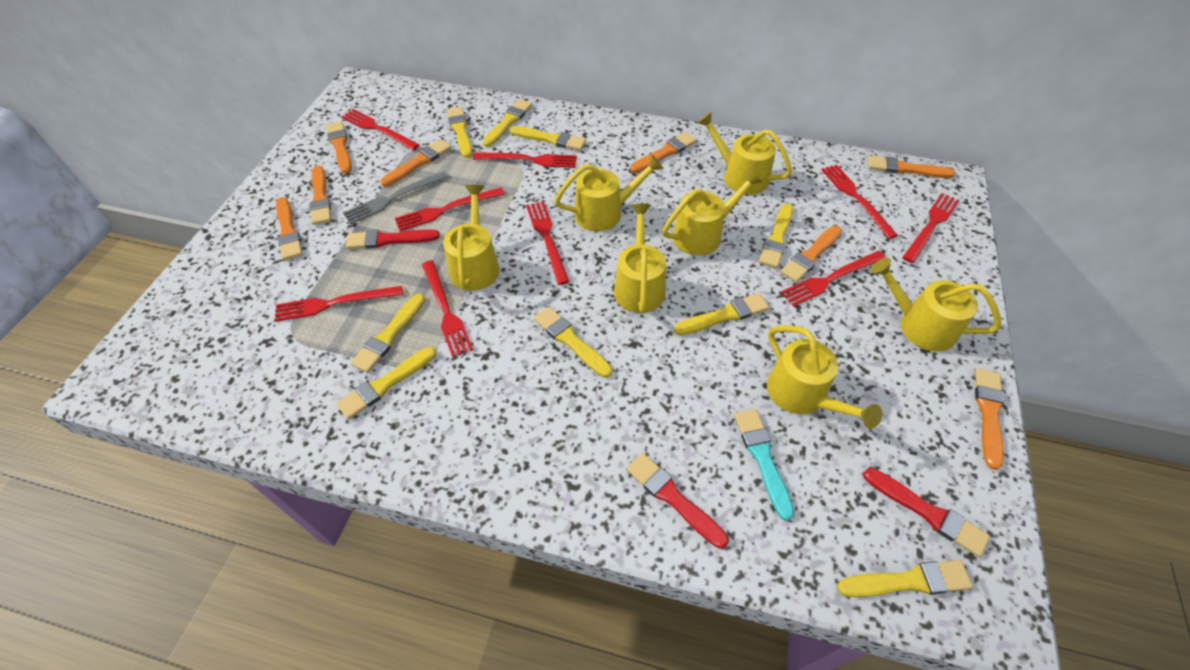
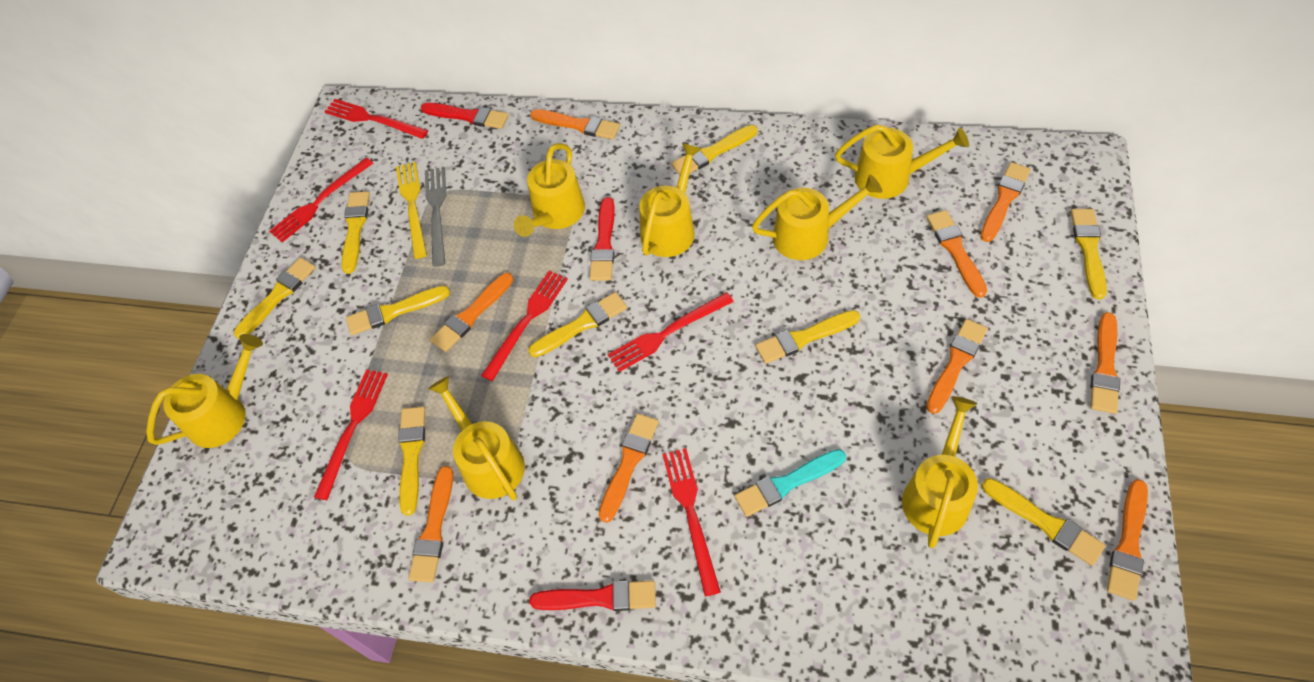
orange brush: [276,197,303,260] [309,165,331,225] [326,121,352,174] [380,139,451,187] [630,132,697,173] [780,226,842,282] [868,156,955,178] [975,368,1005,470] = 8 -> [408,466,453,582] [430,273,513,352] [530,109,620,140] [599,413,659,523] [926,210,987,298] [926,319,987,414] [980,162,1031,242] [1090,312,1120,414] [1107,479,1148,601] = 9
red fork: [274,286,403,322] [341,109,419,150] [395,188,505,231] [422,260,473,357] [473,152,577,168] [526,201,570,285] [781,251,886,307] [821,165,898,239] [902,193,960,263] = 9 -> [269,157,373,242] [314,369,388,500] [324,99,428,139] [481,271,568,381] [608,292,734,372] [662,448,721,596] = 6
yellow fork: none = 0 -> [396,162,427,259] = 1

